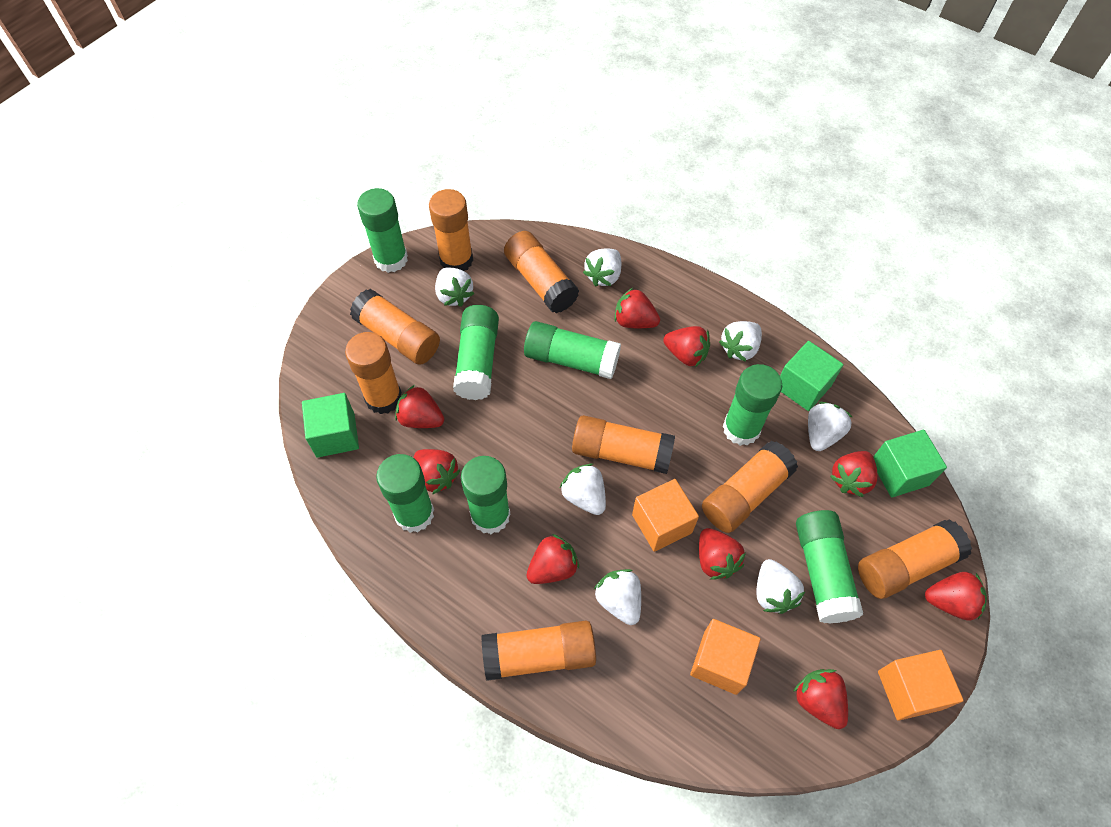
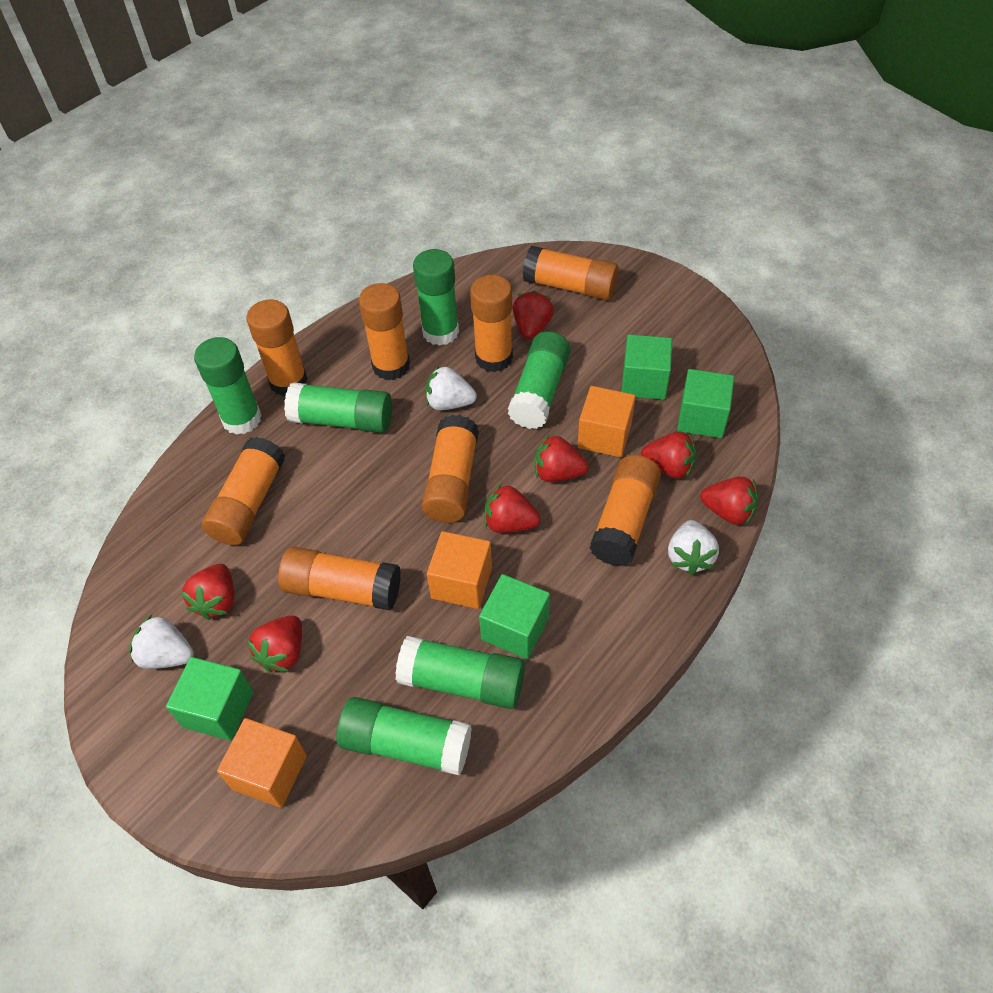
green cube: [302,393,359,458] [780,341,844,411] [873,430,947,497] = 3 -> [166,657,254,741] [479,574,550,659] [621,334,672,400] [677,369,734,438] = 4
green glue stick: [357,188,408,273] [376,454,434,533] [453,305,499,400] [461,456,511,534] [524,321,621,379] [723,364,782,446] [796,510,863,623] = 7 -> [194,337,261,435] [284,382,392,433] [337,697,472,775] [395,636,525,709] [413,249,459,346] [508,331,570,429] = 6
red strawberry: [395,385,444,428] [414,449,461,495] [526,534,579,584] [614,288,660,328] [663,326,710,367] [699,528,746,580] [793,669,848,729] [830,451,877,497] [925,572,987,620] = 9 -> [181,564,234,620] [247,616,302,672] [484,484,541,533] [513,291,554,340] [535,435,589,482] [641,432,697,479] [700,476,758,525] = 7
white strawberry: [435,268,474,307] [560,464,606,515] [583,249,621,287] [594,569,641,625] [719,321,762,362] [756,559,805,614] [808,402,853,451] = 7 -> [129,615,194,669] [425,366,477,410] [668,520,719,575] = 3

